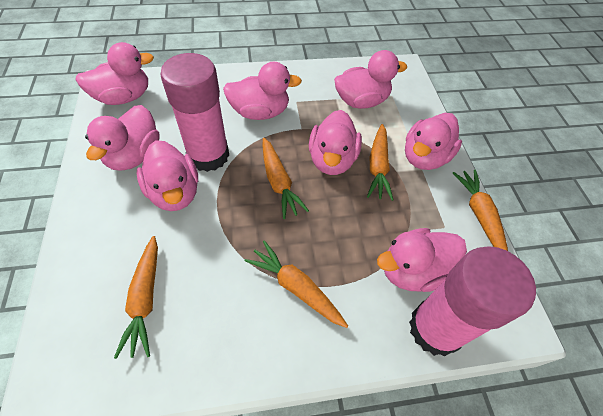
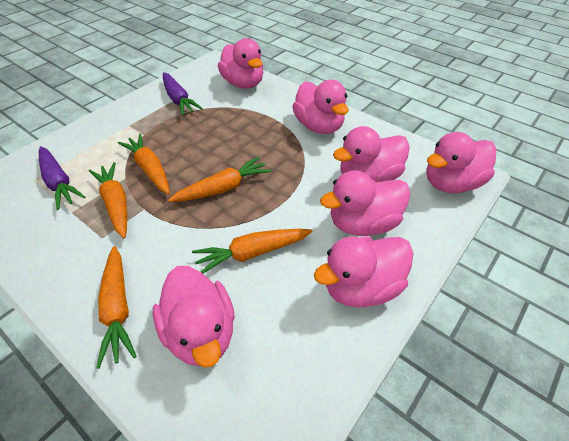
pink duck: [75,42,154,105] [85,105,160,171] [137,140,198,211] [223,62,302,120] [309,110,362,175] [334,50,407,109] [377,228,467,292] [405,113,462,170] = 8 -> [153,266,235,368] [218,38,263,89] [292,80,349,134] [314,237,414,308] [320,170,410,236] [333,126,410,182] [426,132,496,193] = 7
pink glue stick: [160,53,229,172] [409,246,536,356] = 2 -> none = 0
purple carrot: none = 0 -> [39,146,85,210] [163,72,203,115] = 2

